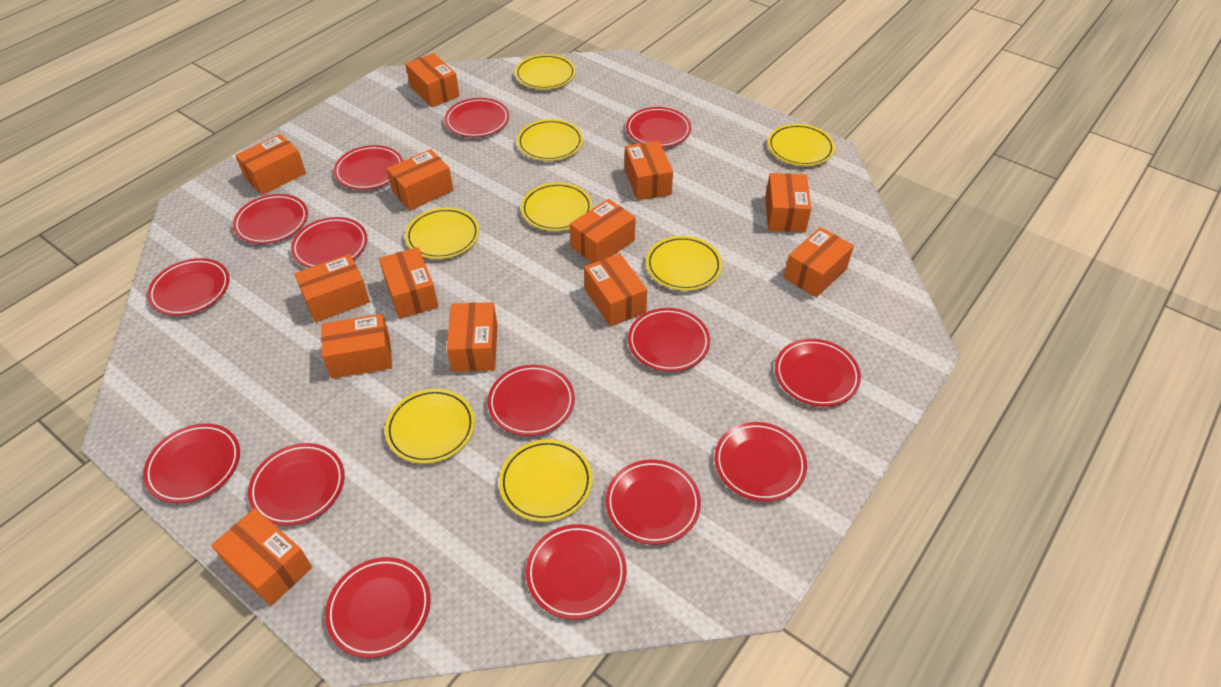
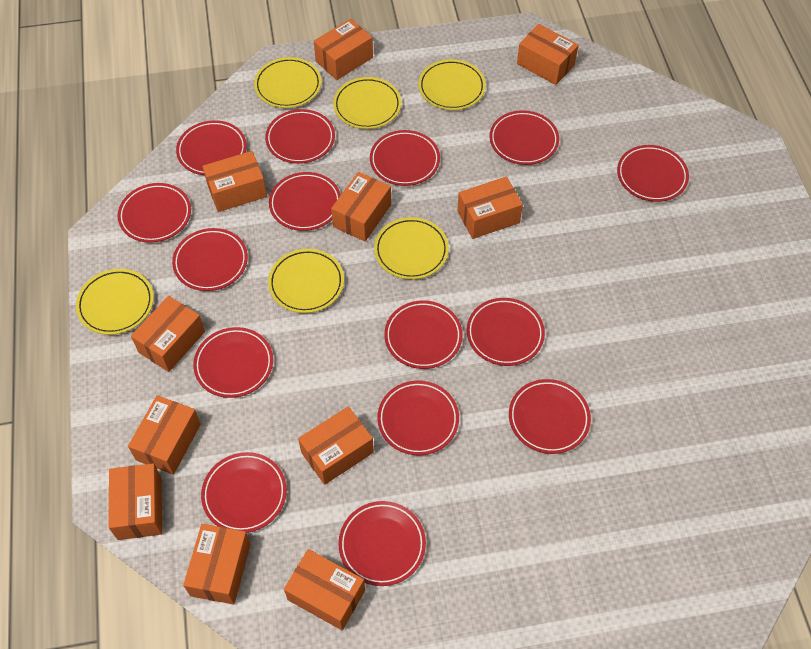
orange box: [211,508,312,606] [235,134,306,195] [294,254,370,323] [321,314,392,379] [379,247,439,319] [386,149,454,211] [406,53,460,107] [447,302,498,372] [570,199,636,263] [584,253,647,327] [625,141,673,201] [765,173,811,232] [784,227,854,298] = 13 -> [108,463,162,540] [128,395,201,475] [131,296,205,372] [183,524,251,605] [203,151,267,212] [284,549,365,630] [298,406,374,485] [314,19,373,80] [331,172,391,242] [457,177,523,239] [517,24,579,85] = 11
yellow plate: [385,389,475,464] [405,207,479,259] [499,439,593,522] [515,54,576,89] [517,119,583,161] [521,182,592,231] [646,236,722,291] [768,124,835,166] = 8 -> [76,269,154,335] [254,57,321,108] [268,249,344,313] [333,77,401,129] [374,217,449,279] [418,59,486,110] = 6

